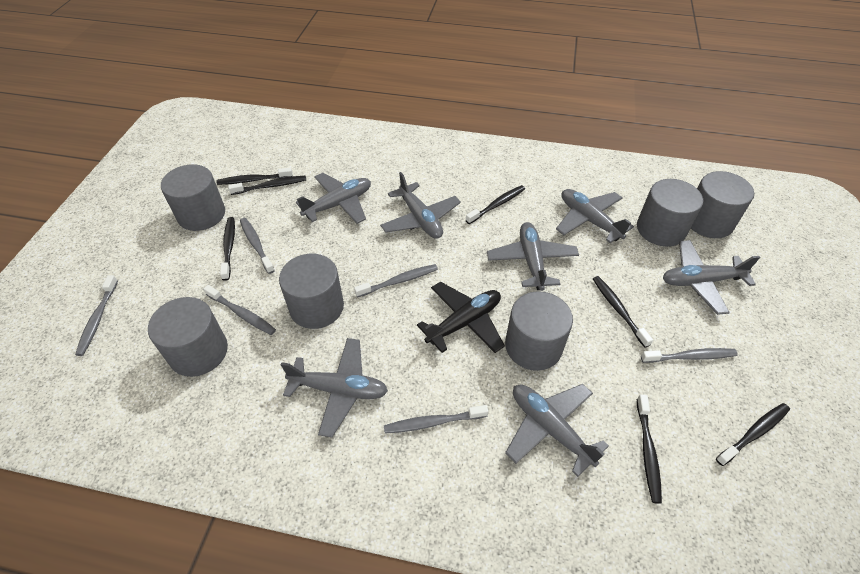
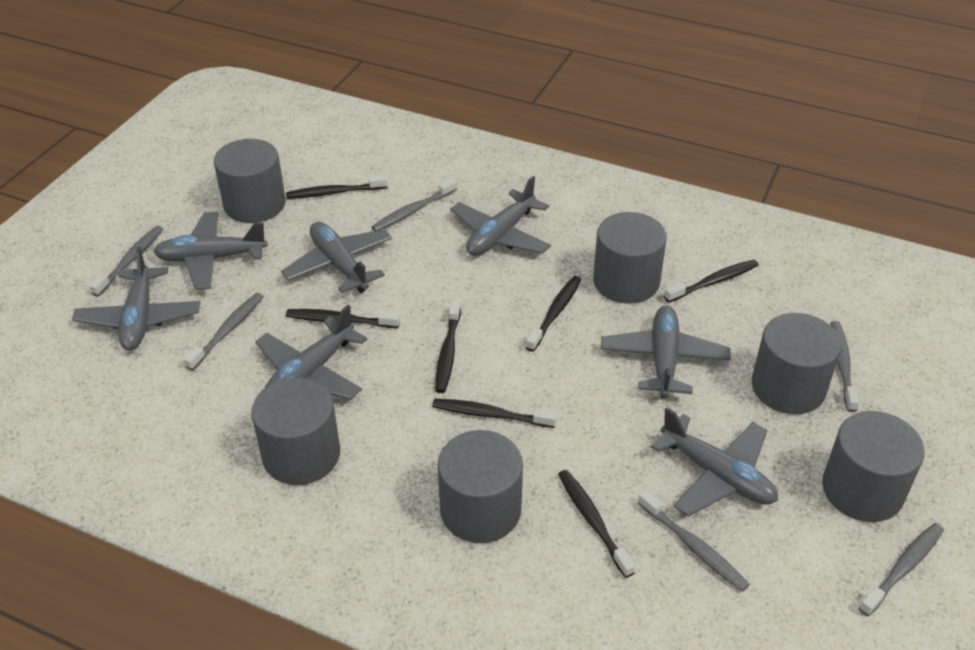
black plane: [417,282,505,353] = 1 -> none = 0

